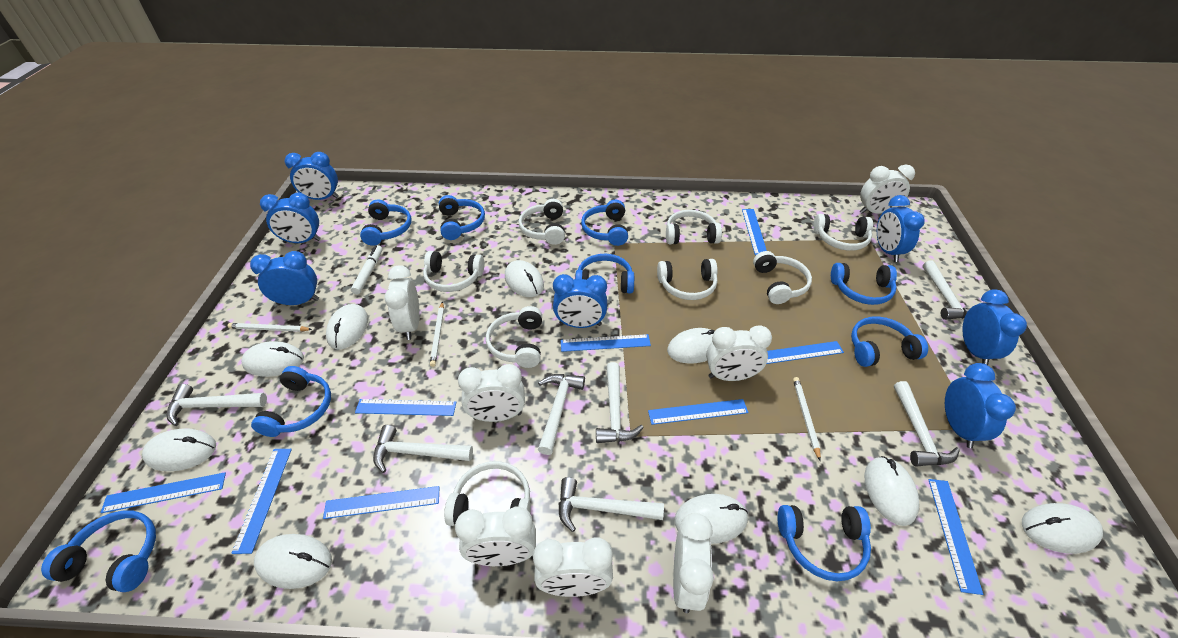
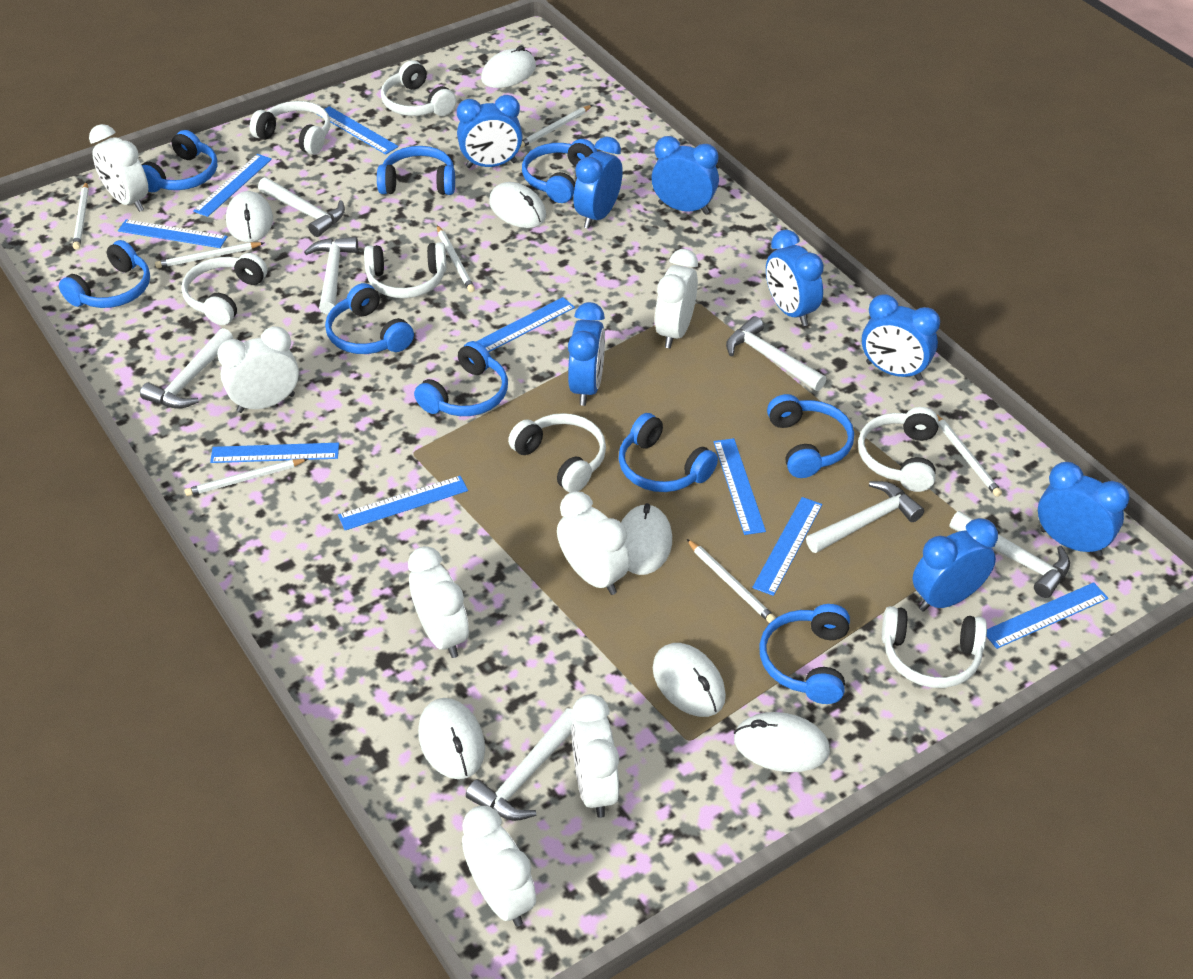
blue clock: [250,251,319,305] [260,193,321,243] [285,152,339,200] [553,274,607,328] [877,195,925,262] [945,363,1016,448] [962,290,1027,365] = 7 -> [457,95,523,168] [568,302,605,406] [573,137,623,229] [651,136,719,214] [766,230,824,326] [862,294,940,381] [912,518,998,612] [1038,462,1130,557] = 8
white headphones: [423,251,484,292] [444,461,531,526] [486,306,542,368] [519,199,565,245] [657,259,718,300] [666,210,722,244] [753,251,812,304] [813,214,873,251] = 8 -> [181,253,267,325] [250,101,331,155] [364,242,447,298] [381,60,456,116] [508,413,606,493] [858,407,938,492] [882,606,987,688] = 7
white marker: [351,245,382,294] = 1 -> none = 0
white mouse: [142,428,216,471] [241,341,304,377] [254,534,332,589] [326,304,368,349] [505,260,544,297] [667,328,715,364] [674,494,748,544] [864,456,919,526] [1022,503,1103,554] = 9 -> [226,191,273,242] [418,698,485,779] [481,46,536,88] [489,182,546,228] [621,503,672,575] [653,643,726,717] [734,712,830,772] = 7
white pencil: [228,323,312,332] [430,302,444,367] [793,377,821,461] = 3 -> [73,182,89,250] [155,242,264,268] [185,459,308,496] [437,225,475,292] [520,105,592,148] [687,539,776,623] [936,414,1002,497] = 7

